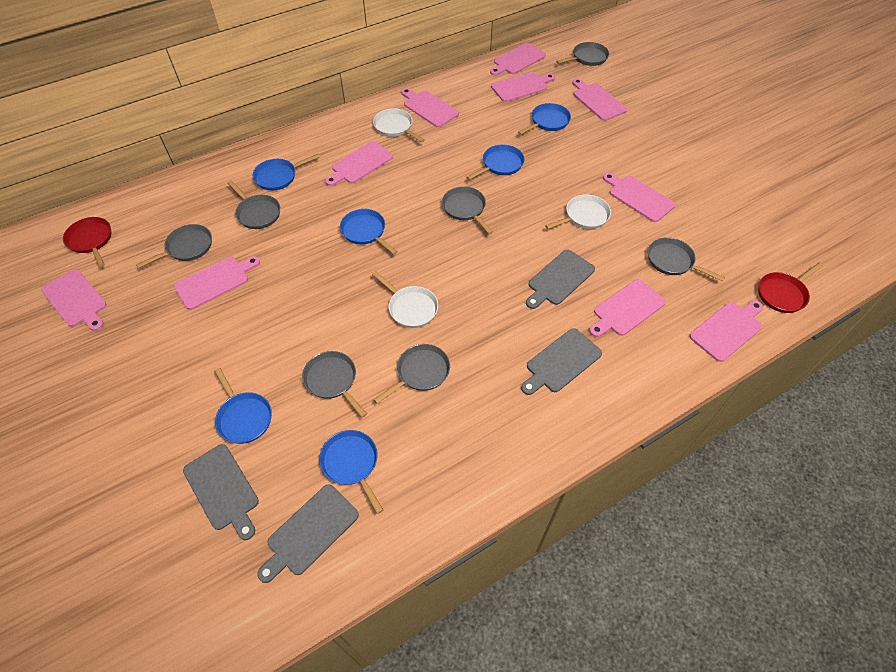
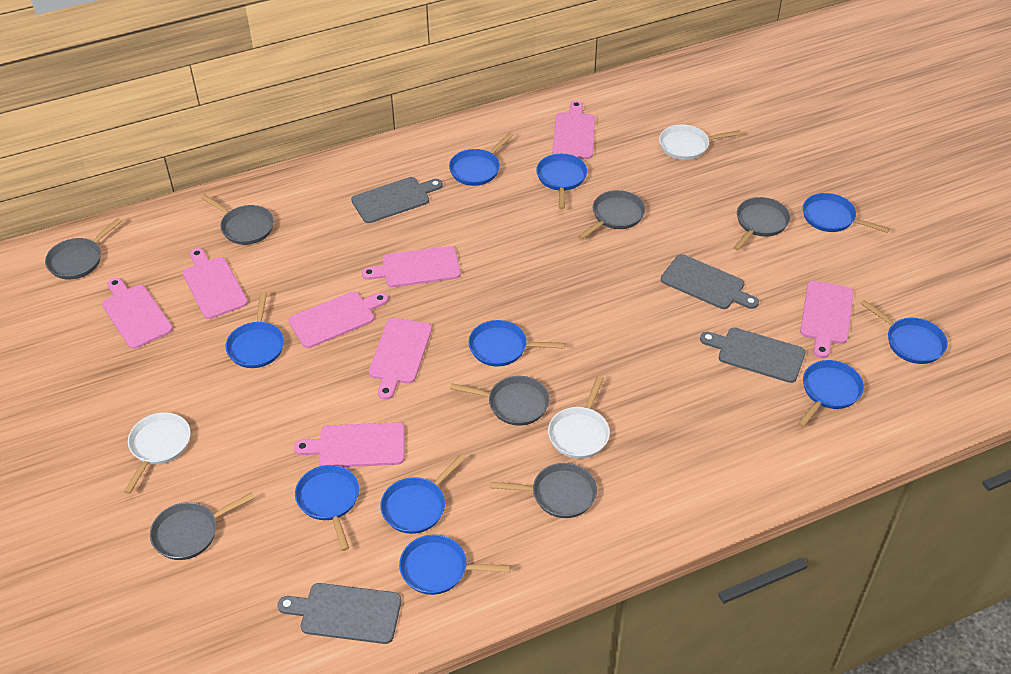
blue pan: [214,368,272,444] [253,153,320,190] [319,430,383,514] [340,209,398,254] [466,145,524,180] [518,103,571,135] = 6 -> [225,291,284,368] [295,465,359,551] [380,454,466,534] [399,535,511,595] [449,132,514,186] [469,320,565,366] [536,154,587,209] [798,360,864,427] [803,193,890,233] [860,300,948,364] = 10
pink cutting board: [41,269,107,331] [174,256,260,310] [325,141,393,186] [401,88,459,127] [490,43,546,76] [491,72,555,102] [572,78,627,121] [589,279,666,337] [603,173,675,222] [689,301,763,362] = 10 -> [102,278,173,349] [183,248,248,319] [289,291,388,348] [294,422,405,467] [362,246,461,287] [369,318,432,400] [552,101,595,159] [800,281,853,358] = 8
red pan: [63,217,111,267] [758,263,823,313] = 2 -> none = 0

